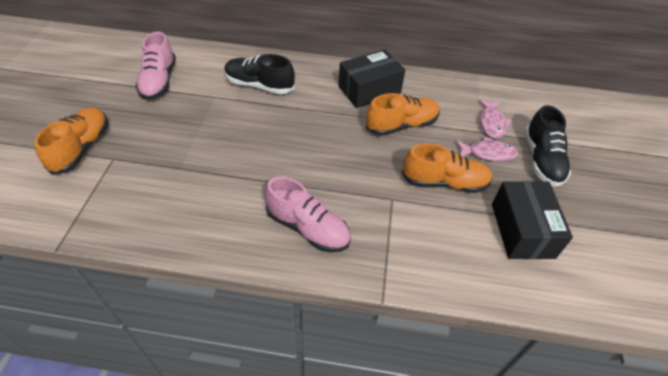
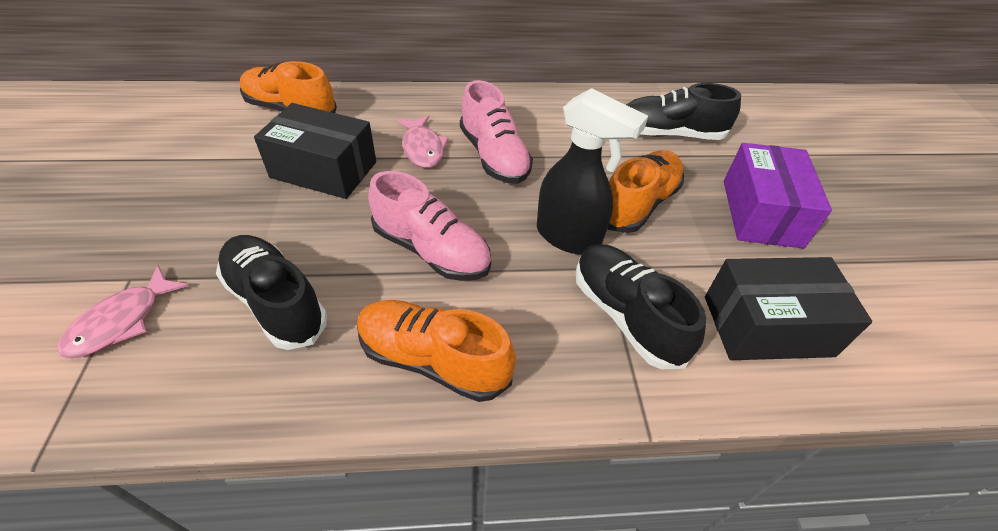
black shoe: [224,54,295,94] [525,105,571,187] = 2 -> [216,235,327,350] [576,244,706,369] [626,83,741,140] = 3
black spray bottle: none = 0 -> [537,88,648,254] = 1
purple box: none = 0 -> [724,143,832,248] = 1

